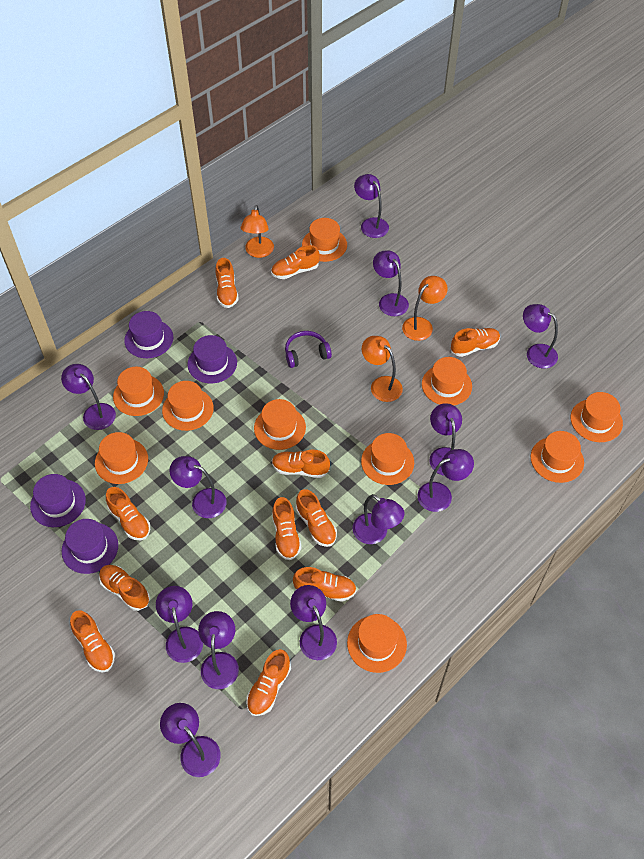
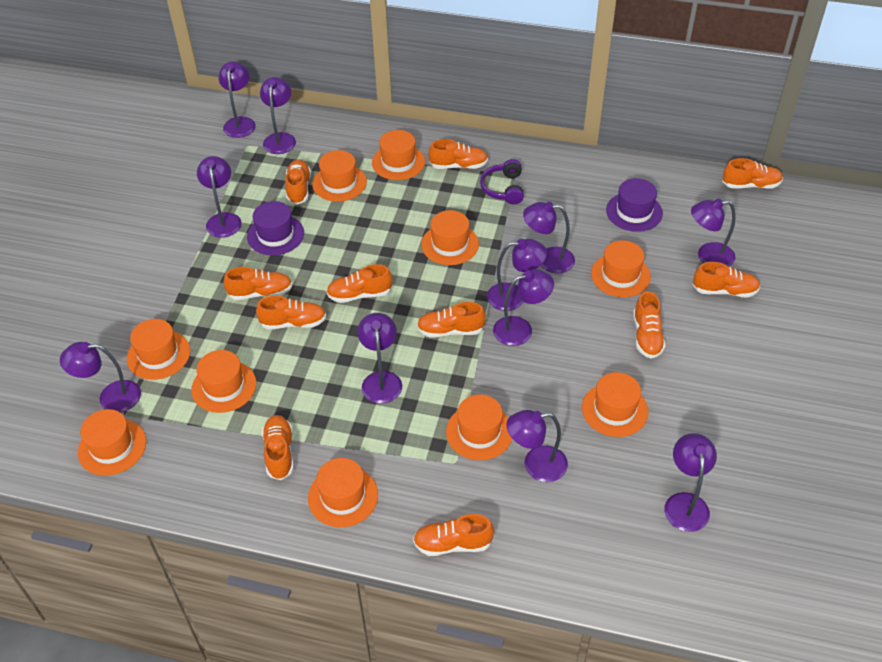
orange lamp: [241,205,274,258] [362,336,403,402] [402,276,448,341] = 3 -> none = 0
purple hat: [30,474,86,527] [62,519,118,574] [124,311,173,358] [187,335,237,383] = 4 -> [247,201,304,255] [606,178,663,232] = 2
purple lamp: [61,364,116,430] [156,586,203,663] [160,703,221,777] [169,456,226,518] [198,611,239,689] [290,585,337,660] [353,494,405,544] [354,174,389,238] [373,250,409,316] [417,449,474,512] [429,403,462,476] [523,304,558,368] = 12 -> [60,342,141,413] [197,156,242,238] [218,61,256,138] [260,77,296,154] [357,313,402,404] [487,239,547,311] [493,269,554,346] [506,410,568,482] [523,202,575,274] [664,433,717,532] [691,199,736,266] = 11

